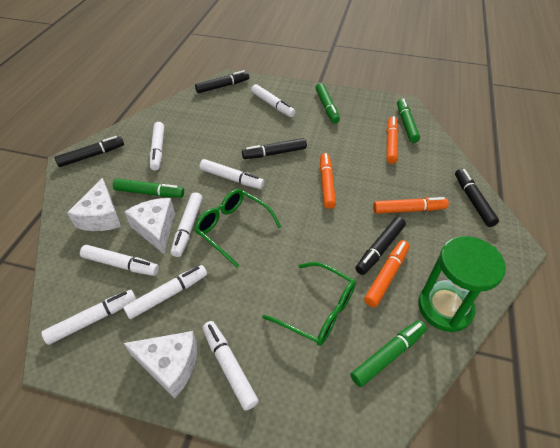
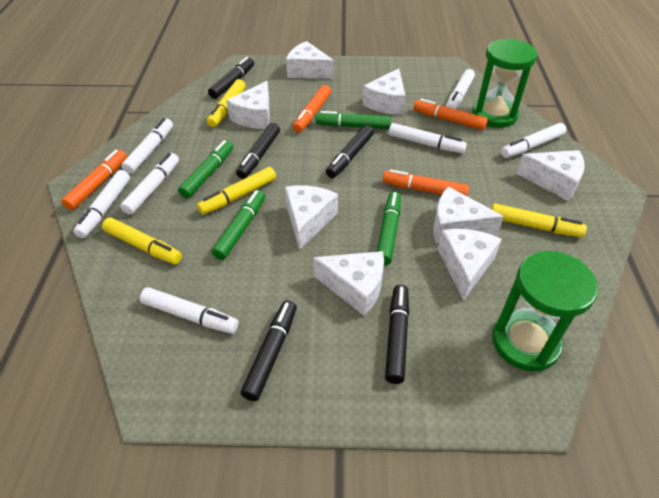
green glasses: [194,189,281,267] [262,262,356,346] = 2 -> none = 0
green hourglass: [418,236,506,332] = 1 -> [473,39,537,128] [492,251,598,371] = 2
white cheese: [67,178,121,231] [124,198,175,254] [124,331,197,398] = 3 -> [226,81,269,129] [285,185,338,250] [286,41,334,79] [313,251,384,316] [363,68,406,115] [433,187,504,243] [438,229,502,301] [516,150,585,201] = 8
white marker: [41,290,136,345] [80,245,159,276] [123,265,207,319] [150,122,164,171] [171,192,203,257] [200,159,264,189] [202,321,259,411] [251,84,295,117] = 8 -> [74,170,130,238] [120,153,179,215] [121,118,173,174] [140,287,238,334] [389,123,467,153] [446,69,475,109] [501,123,566,158] = 7
yellow marker: none = 0 -> [102,217,182,265] [197,167,276,215] [207,79,246,127] [492,203,587,237] = 4

